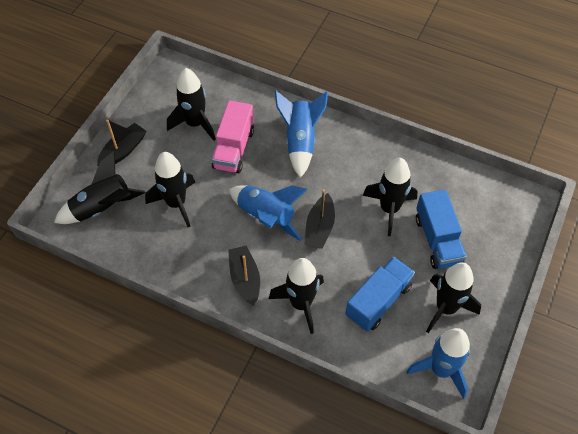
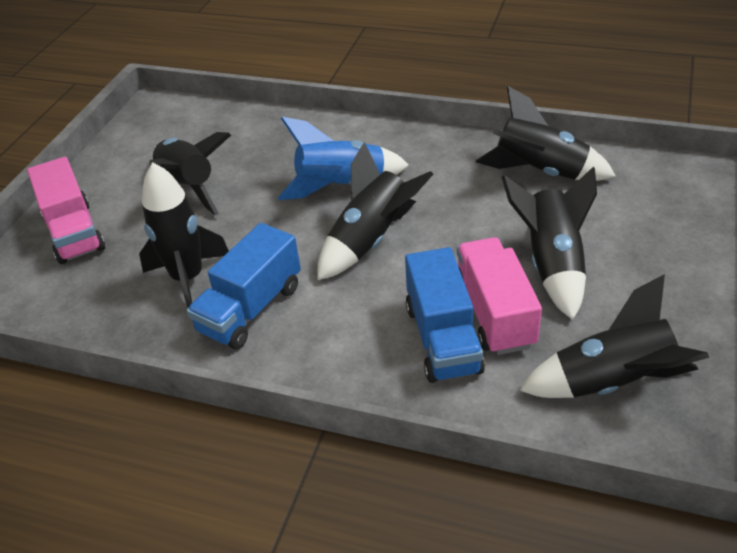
black boat: [97,120,147,166] [228,245,260,306] [305,189,335,249] = 3 -> none = 0
blue rocket: [229,185,308,241] [275,91,328,178] [406,328,470,399] = 3 -> [278,117,409,200] = 1
pink truck: [211,100,254,173] = 1 -> [27,157,105,264] [457,237,542,355] = 2

